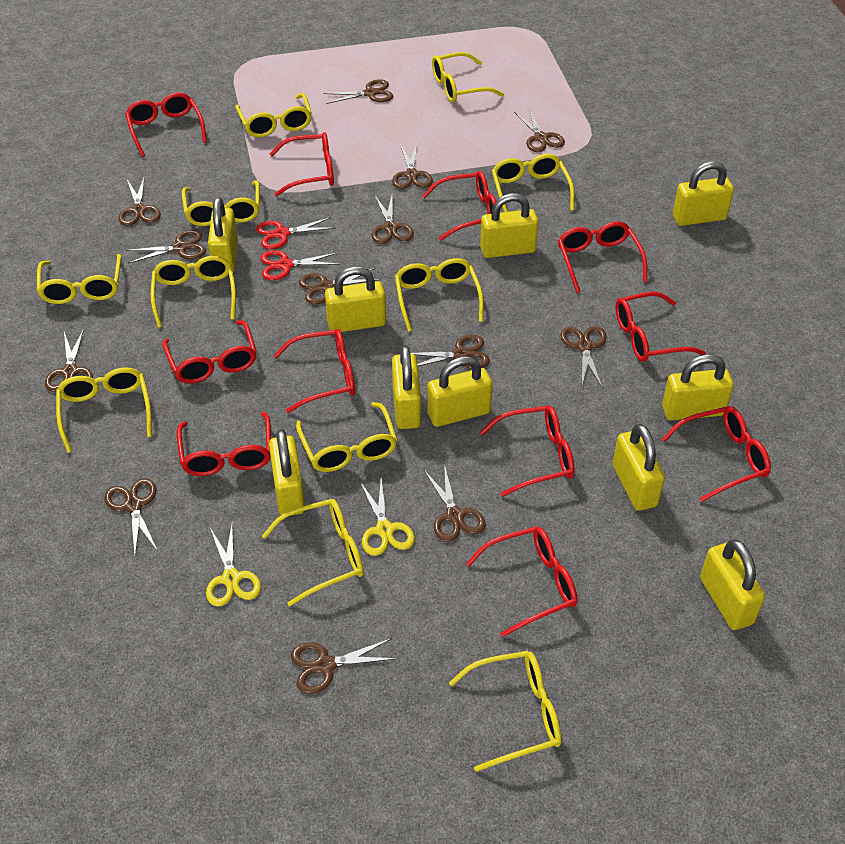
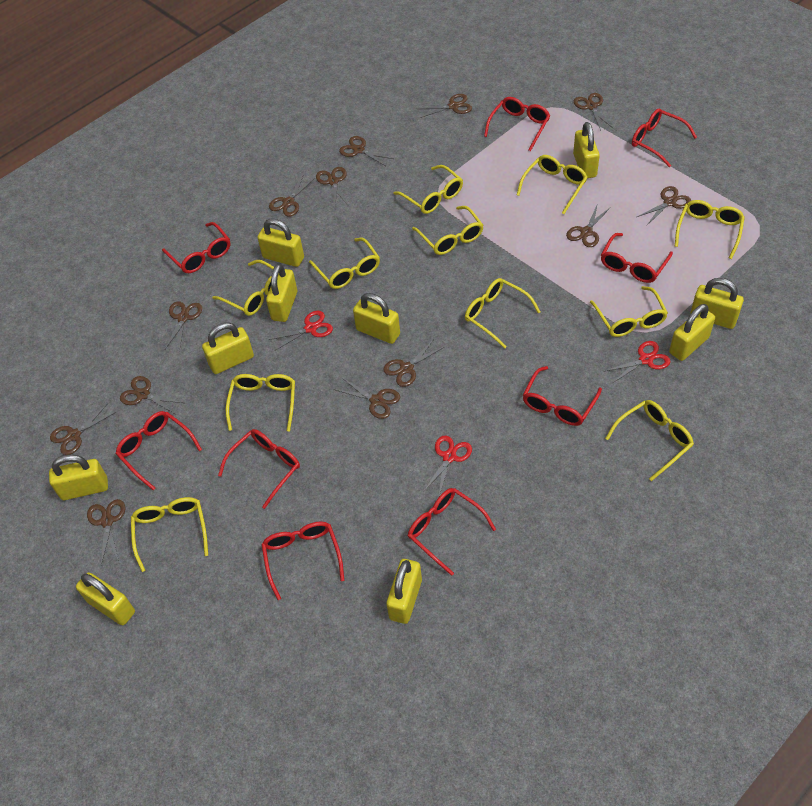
red glasses: [125,92,207,157] [162,320,257,384] [177,412,271,476] [270,132,334,196] [273,329,355,413] [422,171,496,241] [466,527,578,637] [479,405,575,497] [558,221,647,293] [616,292,706,362] [662,406,771,502] = 11 -> [115,411,202,490] [162,222,230,273] [218,429,300,509] [261,522,344,600] [408,488,496,576] [484,97,550,151] [523,366,602,426] [601,233,673,283] [632,109,697,167] = 9
red scissors: [256,217,335,249] [260,250,340,281] = 2 -> [269,311,333,351] [423,436,472,496] [606,341,670,383] = 3
yellow scissors: [206,525,261,607] [360,479,415,556] = 2 -> none = 0

